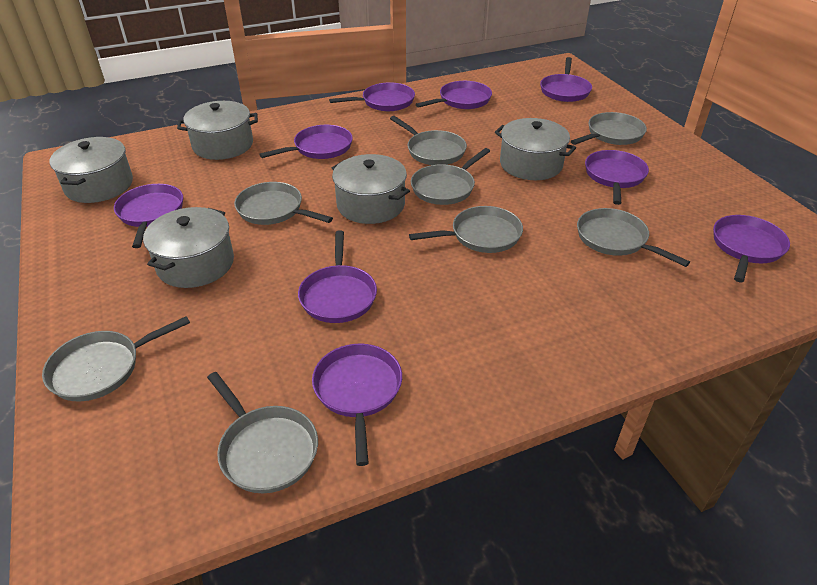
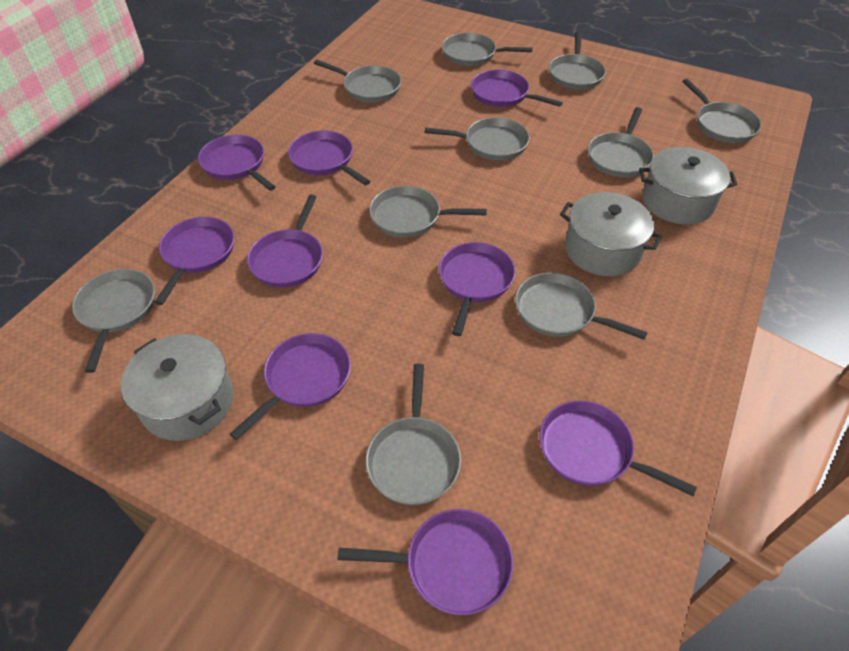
grey pan: [42,316,190,401] [207,372,318,493] [234,182,333,225] [390,116,467,165] [409,206,523,253] [411,148,490,205] [571,112,647,145] [577,208,690,267] = 8 -> [72,269,155,373] [314,60,401,103] [366,364,461,505] [369,186,487,238] [424,117,530,161] [442,33,533,66] [515,272,648,340] [549,32,606,90] [588,107,654,177] [682,79,762,143] = 10
grey pot: [50,137,133,203] [143,207,234,288] [177,101,258,160] [332,154,410,224] [495,118,576,180] = 5 -> [121,334,233,441] [560,192,662,276] [639,147,737,225] = 3

